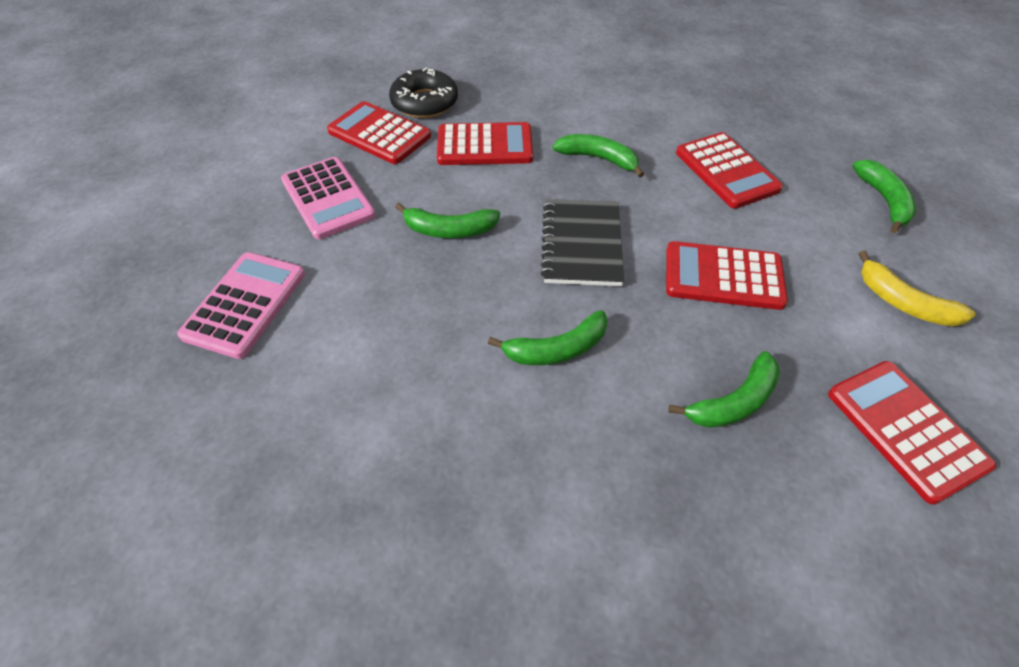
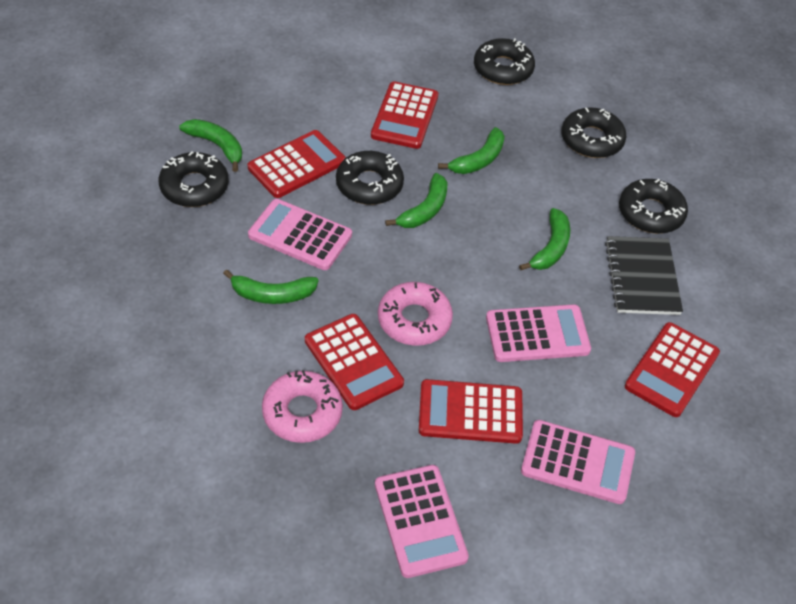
black donut: [389,68,458,118] = 1 -> [159,151,229,207] [336,151,404,205] [474,38,535,85] [561,108,626,158] [619,179,688,234] = 5
pink calculator: [177,252,305,359] [281,157,376,239] = 2 -> [248,199,352,270] [375,465,469,578] [486,304,591,362] [521,420,635,504] = 4
pink donut: none = 0 -> [262,370,343,443] [378,282,453,346] = 2
yellow banana: [859,251,976,327] = 1 -> none = 0

